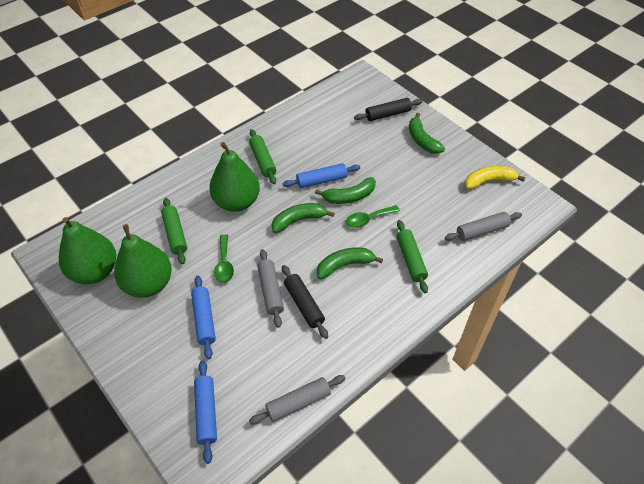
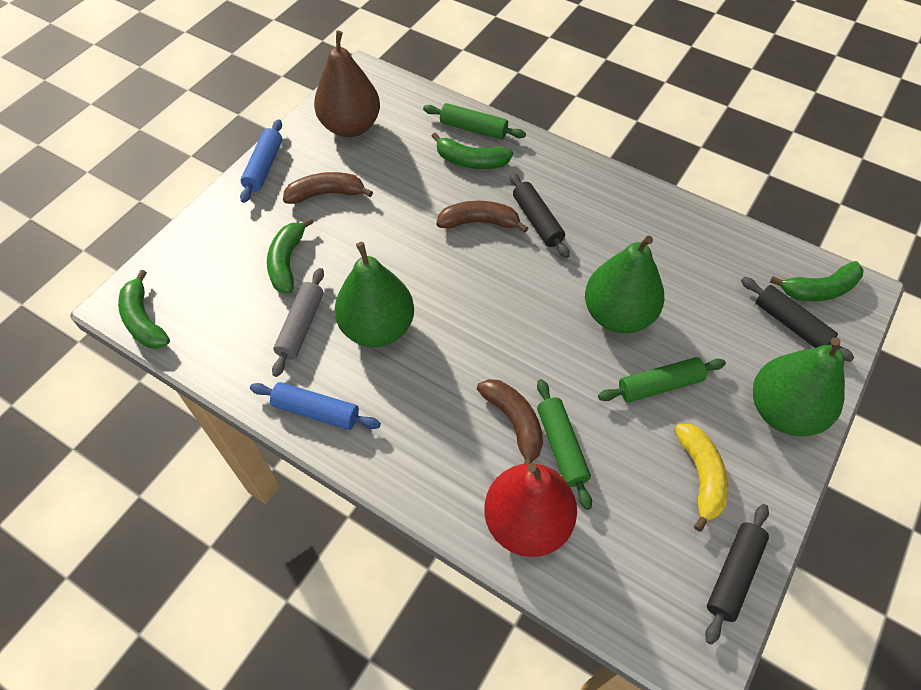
black rolling pin: [282,265,328,339] [354,98,423,121] = 2 -> [510,173,570,258] [705,504,769,645] [741,277,854,362] = 3
blue rolling pin: [191,276,216,359] [194,360,217,464] [282,163,360,188] = 3 -> [240,119,282,203] [250,382,381,430] = 2
brown banana: none = 0 -> [283,172,373,204] [436,201,528,233] [477,379,543,464] = 3
brown pear: none = 0 -> [314,30,380,137] = 1
green spoon: [214,234,234,283] [346,205,400,228] = 2 -> none = 0
grey rolling pin: [249,375,346,424] [257,249,284,328] [445,212,522,241] = 3 -> [272,268,324,377] = 1
red pear: none = 0 -> [484,463,577,557] = 1

